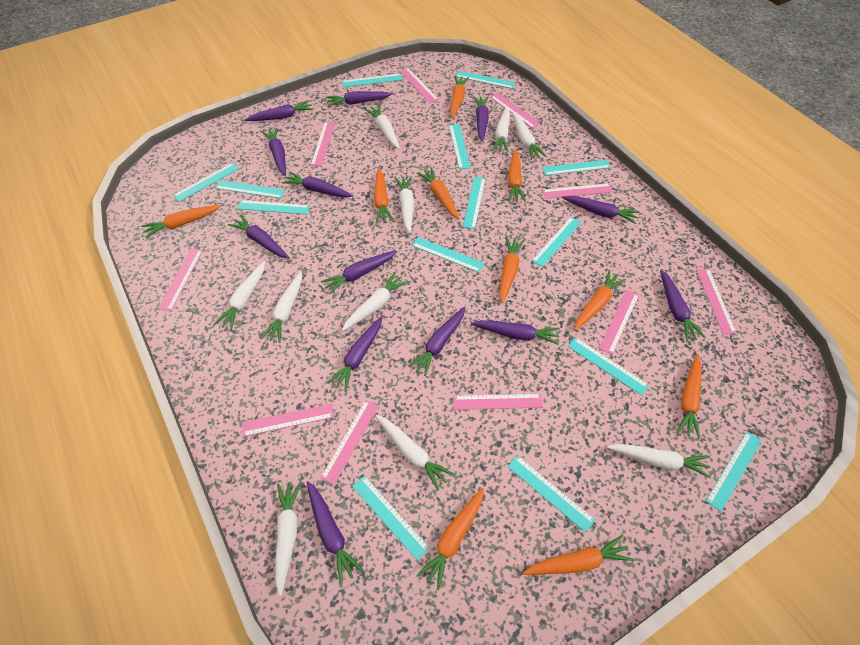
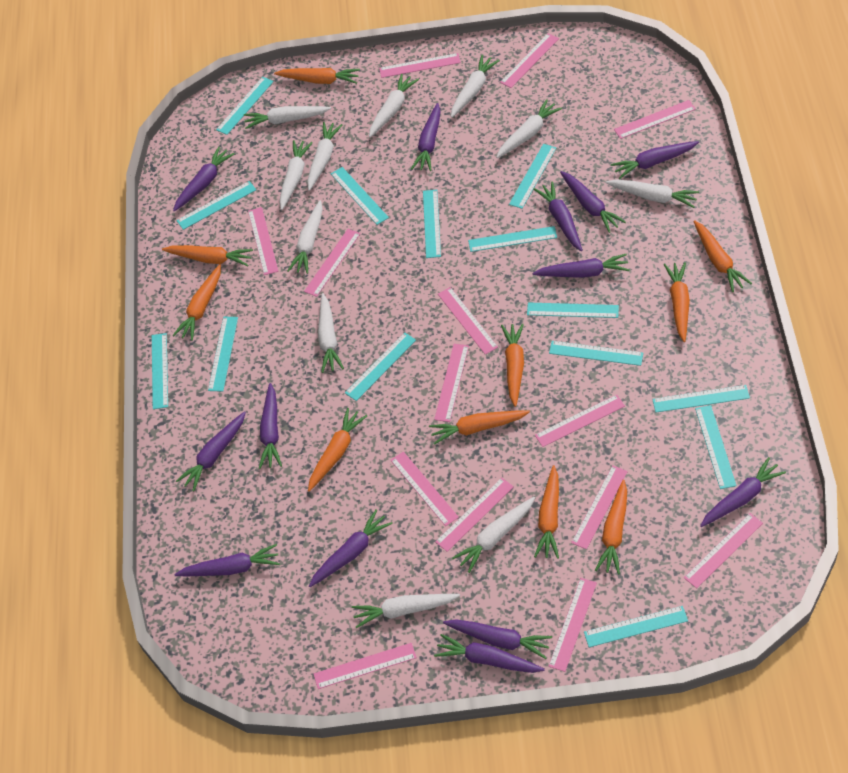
pink ruler: [158,248,203,311] [242,404,334,437] [311,122,335,166] [320,400,379,485] [400,68,438,103] [453,394,543,410] [490,93,541,128] [542,183,613,199] [599,289,639,354] [696,268,737,334] = 10 -> [248,207,279,275] [304,229,360,297] [314,643,417,689] [379,53,461,78] [390,452,459,526] [434,344,469,422] [435,477,514,552] [438,287,498,355] [500,33,559,88] [535,394,625,447] [548,578,597,672] [571,465,628,549] [614,100,696,139] [684,513,763,588] = 14
white carrot: [214,262,265,330] [261,271,302,343] [275,482,301,596] [342,272,408,331] [365,105,400,149] [376,415,454,491] [395,176,414,233] [492,106,510,153] [513,113,546,160] [607,444,711,478] = 10 -> [244,106,331,129] [279,140,313,210] [287,200,323,274] [307,122,343,191] [318,293,344,373] [352,594,460,628] [369,74,419,137] [451,55,500,118] [452,497,535,573] [496,99,562,158] [606,179,699,208] = 11

